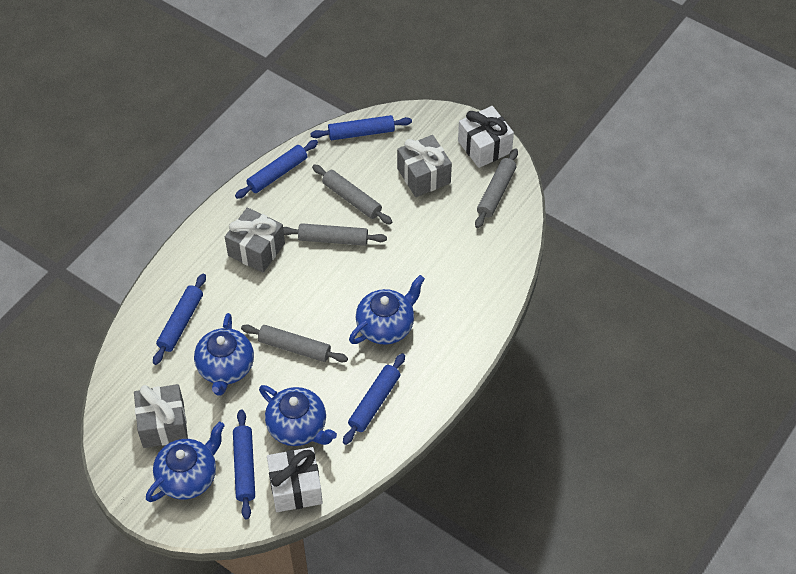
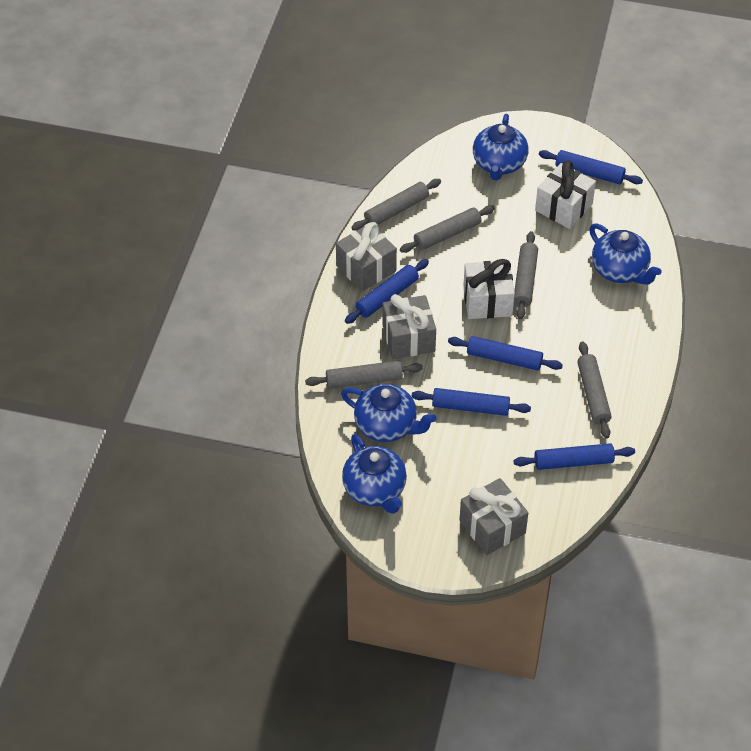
grey rolling pin: [241,324,348,362] [283,223,387,246] [312,165,392,225] [475,148,518,228] = 4 -> [305,360,423,389] [351,179,441,231] [400,205,495,253] [514,231,538,319] [577,341,612,439] = 5

